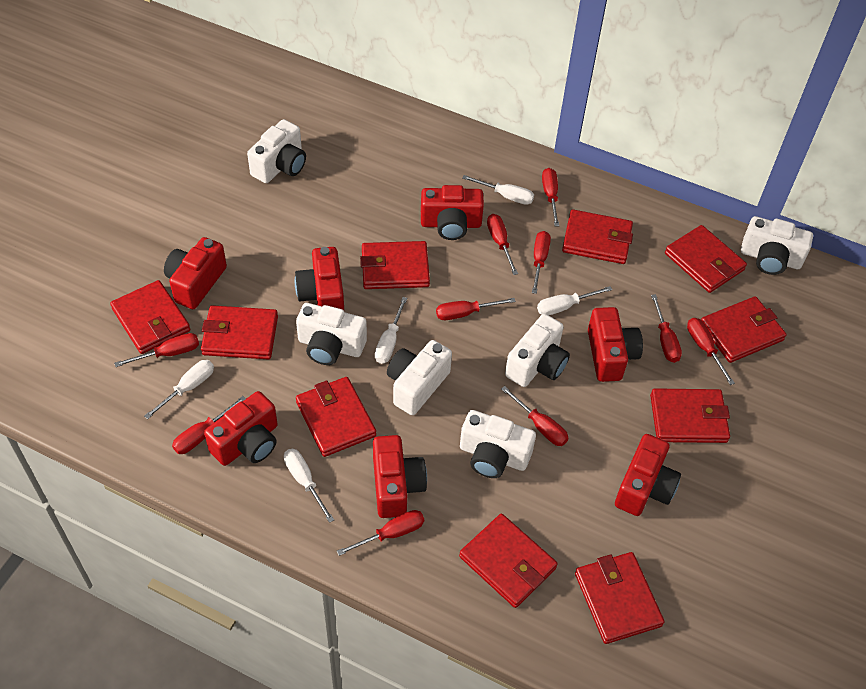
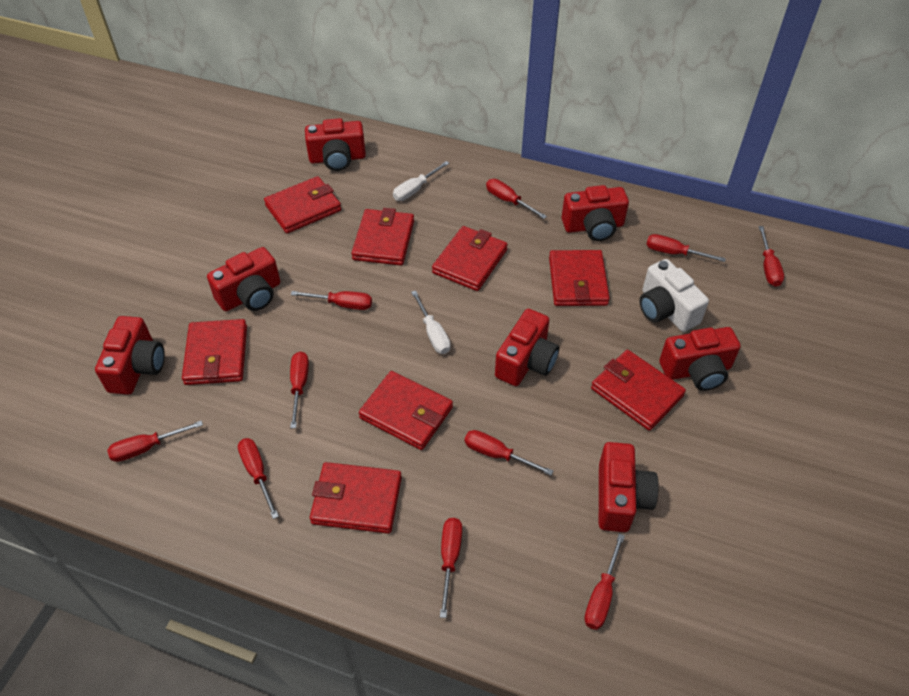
red wallet: [110,280,190,354] [201,305,278,359] [296,377,376,457] [360,241,430,289] [459,513,558,608] [562,209,633,264] [575,552,665,644] [650,388,730,443] [665,225,747,293] [701,296,787,363] = 10 -> [182,319,247,385] [264,176,341,234] [310,462,402,534] [352,208,414,265] [359,371,453,450] [432,226,508,291] [549,250,610,306] [591,350,686,431] = 8
white camera: [247,119,306,183] [296,303,367,365] [387,340,452,415] [460,410,536,478] [505,314,570,387] [741,216,813,275] = 6 -> [639,259,709,332] = 1
white screwdriver: [144,360,214,419] [284,449,334,523] [375,297,407,364] [462,175,534,205] [537,286,612,315] = 5 -> [393,161,449,201] [411,290,450,354] = 2

